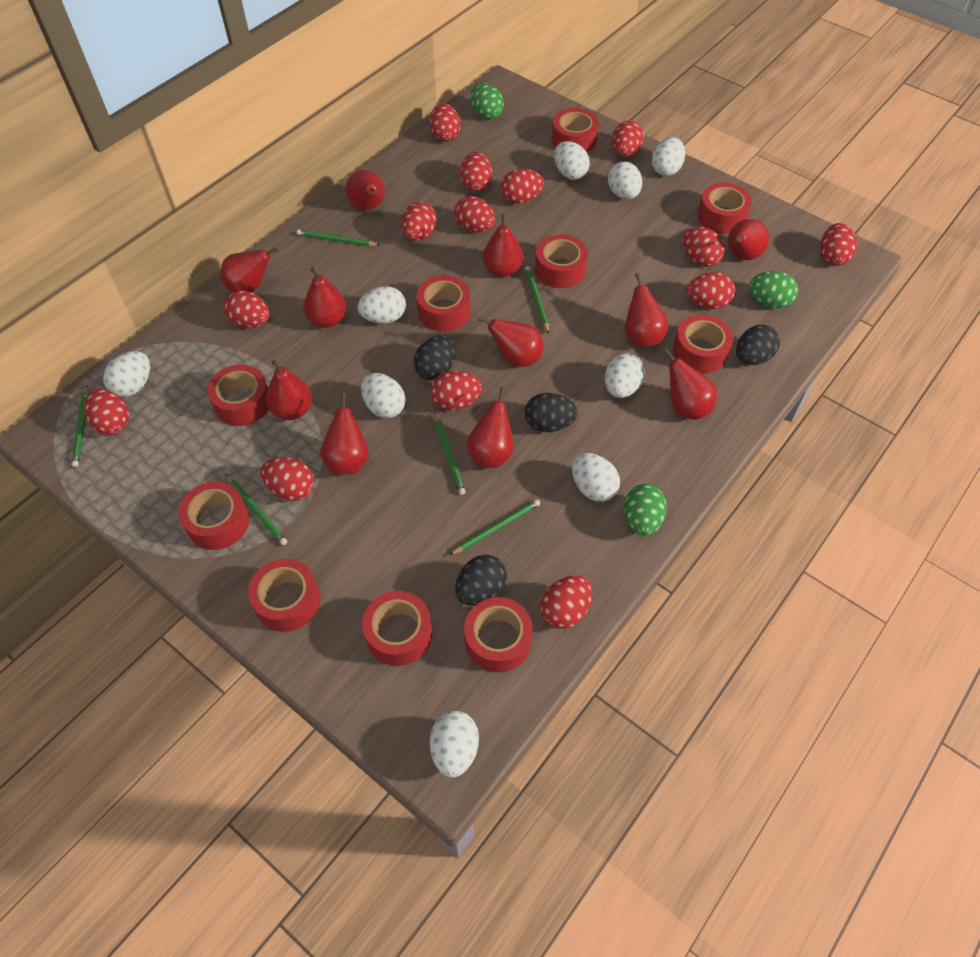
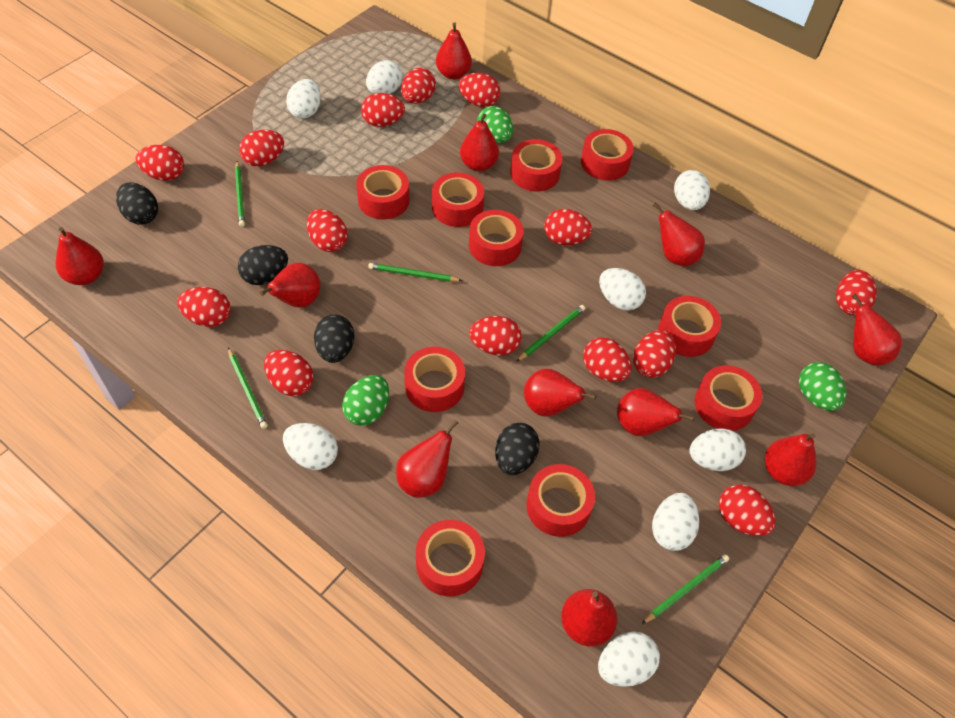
green pencil: [71,385,89,467] [225,474,287,545] [297,229,379,246] [434,413,466,495] [450,499,540,555] [525,266,549,334] = 6 -> [228,348,267,429] [235,161,245,227] [368,263,462,282] [516,305,585,362] [642,554,729,624] = 5
white egg: [103,351,150,397] [358,286,406,324] [361,373,405,418] [430,711,479,778] [554,141,590,180] [572,453,620,502] [605,353,645,398] [608,162,642,199] [652,137,685,176] = 9 -> [283,423,338,470] [286,79,321,118] [366,60,403,94] [598,631,660,687] [599,268,646,311] [652,493,699,551] [674,170,710,210] [689,429,746,471] = 8

